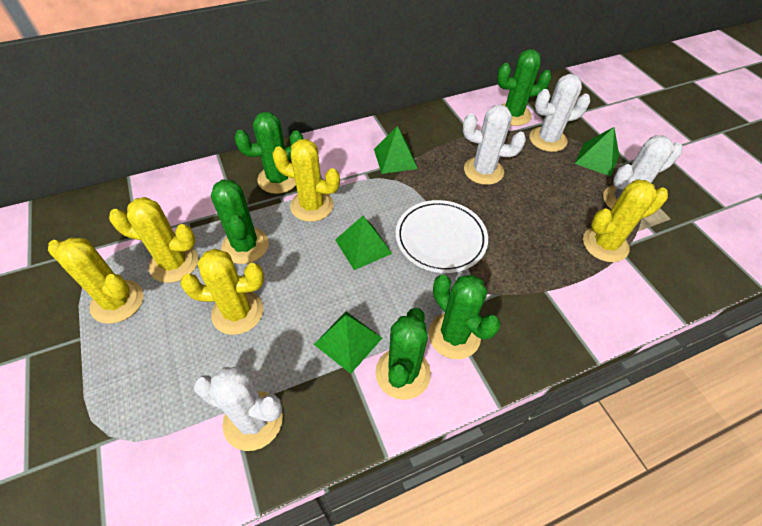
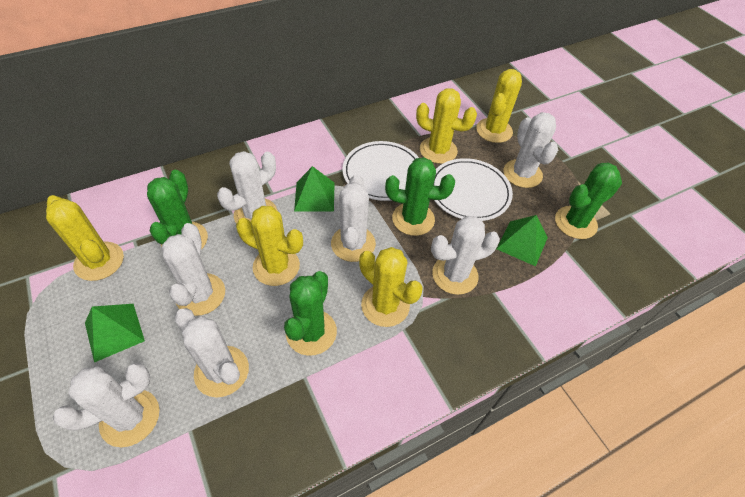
green cactus: [211,180,269,264] [234,112,303,194] [375,308,431,400] [429,275,501,359] [497,49,552,126] = 5 -> [147,170,208,250] [284,271,337,356] [385,157,455,236] [555,162,622,239] = 4
green pyramid: [314,311,382,374] [335,216,392,270] [374,126,418,174] [575,127,619,177] = 4 -> [85,304,145,363] [294,166,335,212] [497,215,548,266] = 3
white cactus: [194,367,283,451] [463,105,526,185] [529,74,591,152] [603,135,682,209] = 4 -> [53,363,159,447] [162,223,225,316] [174,308,249,398] [217,151,277,224] [331,175,376,262] [431,216,500,295] [504,112,558,188] = 7
white plate: [395,200,488,273] = 1 -> [342,141,419,201] [433,158,513,221] = 2

